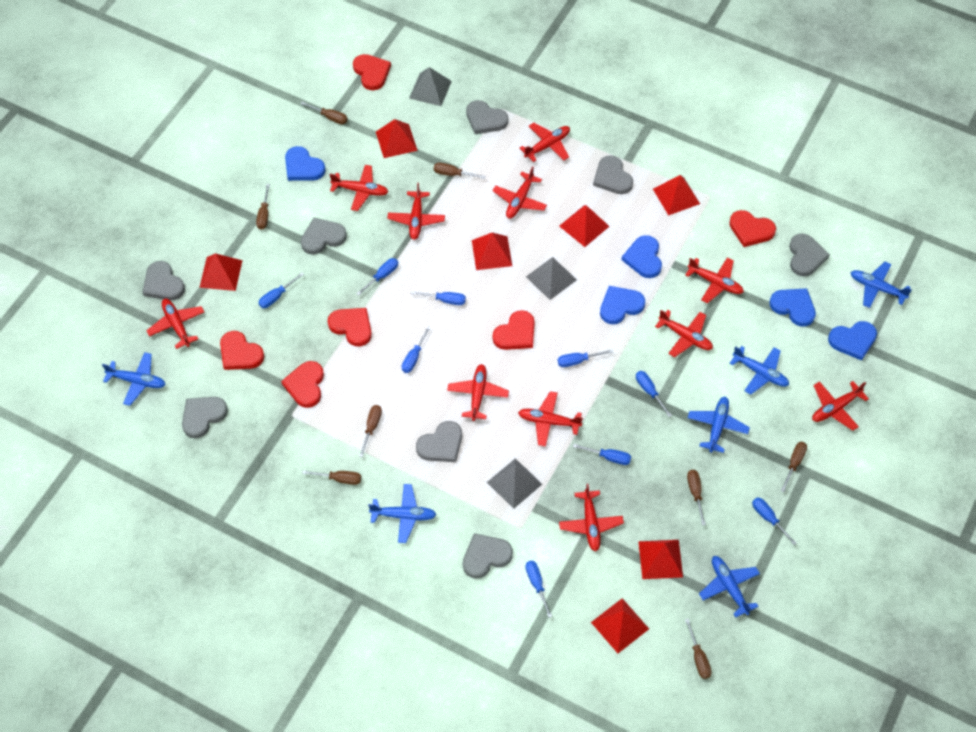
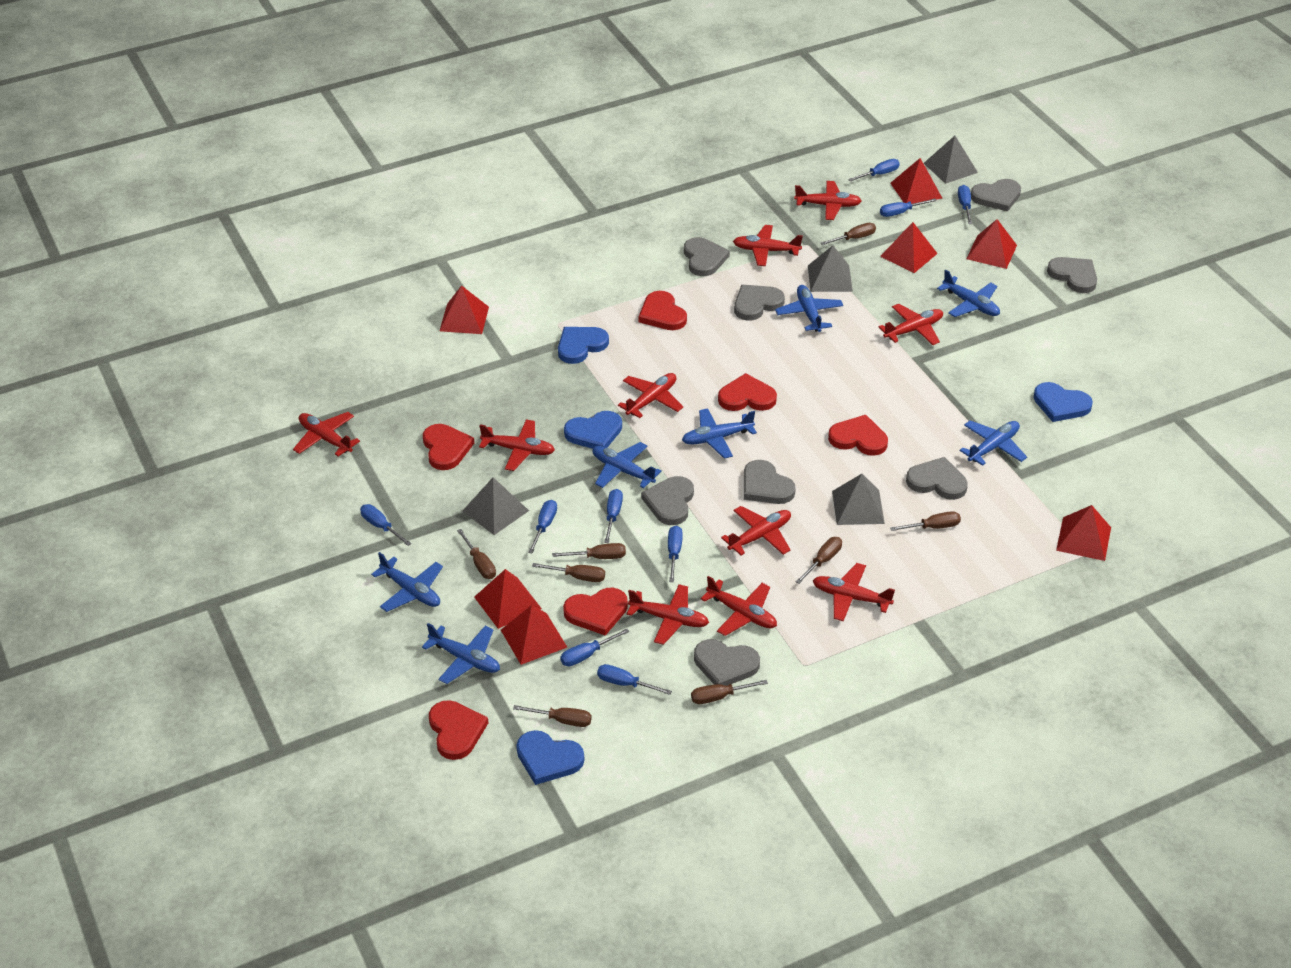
blue heart: [285,146,326,181] [600,286,645,324] [621,235,662,278] [770,288,816,327] [828,321,877,361] = 5 -> [516,730,584,785] [558,327,609,364] [564,411,622,448] [1033,382,1093,422] = 4
blue plane: [102,352,166,406] [368,484,436,543] [688,396,750,453] [699,556,760,618] [729,346,789,395] [850,262,912,308] = 6 -> [371,552,443,612] [422,623,500,684] [592,442,662,488] [682,408,757,459] [775,285,843,332] [937,270,1000,317] [960,420,1027,466] = 7
grey pyramid: [409,67,452,106] [487,458,542,509] [526,257,577,300] = 3 -> [462,477,529,535] [808,245,853,292] [832,474,885,525] [923,136,978,184] = 4
red plane: [146,299,204,349] [330,165,388,211] [387,183,445,240] [447,364,509,421] [493,166,547,219] [518,391,583,447] [520,123,570,162] [559,484,624,551] [655,310,713,357] [685,258,744,303] [812,381,869,431] = 11 -> [293,412,360,457] [479,420,555,471] [618,373,683,418] [627,584,709,645] [701,576,777,636] [721,506,791,556] [733,225,803,266] [794,181,862,220] [813,563,895,621] [879,304,943,345] = 10

